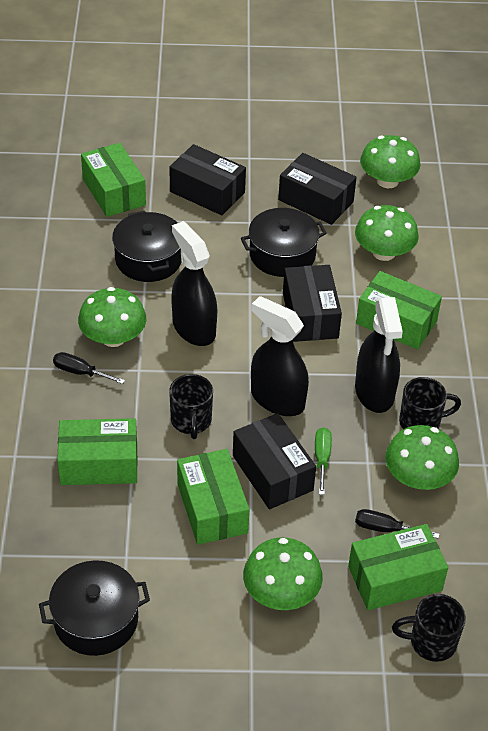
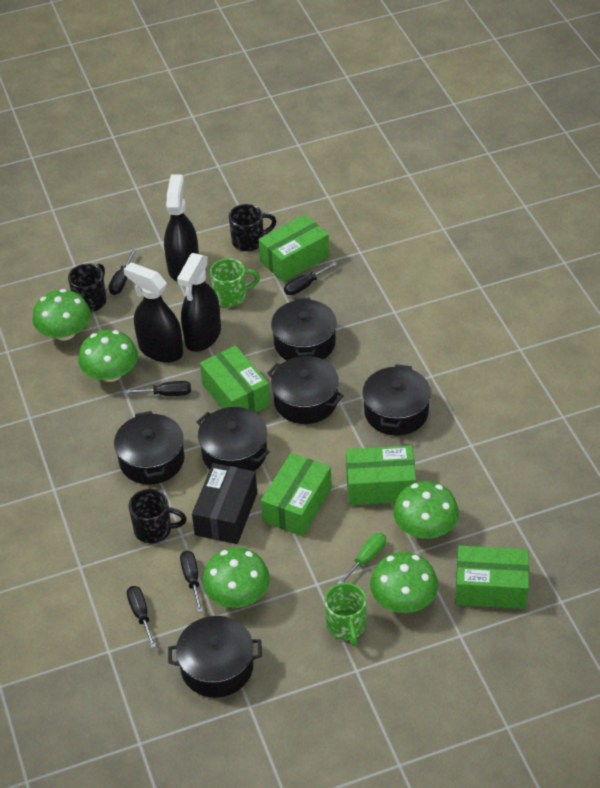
black box: [170,144,246,215] [233,413,316,509] [278,153,357,225] [283,265,342,342] = 4 -> [192,463,257,544] = 1
black pot: [39,560,150,656] [112,211,182,282] [241,208,327,277] = 3 -> [114,411,184,485] [168,616,262,698] [197,407,270,471] [267,356,344,424] [271,298,337,360] [362,364,431,436] = 6
black screwdriver: [53,352,125,384] [355,509,440,539] = 2 -> [109,249,136,295] [124,381,191,396] [127,586,156,648] [180,550,203,613] [284,262,337,295] = 5
green mug: none = 0 -> [210,258,260,307] [324,583,366,646] = 2

